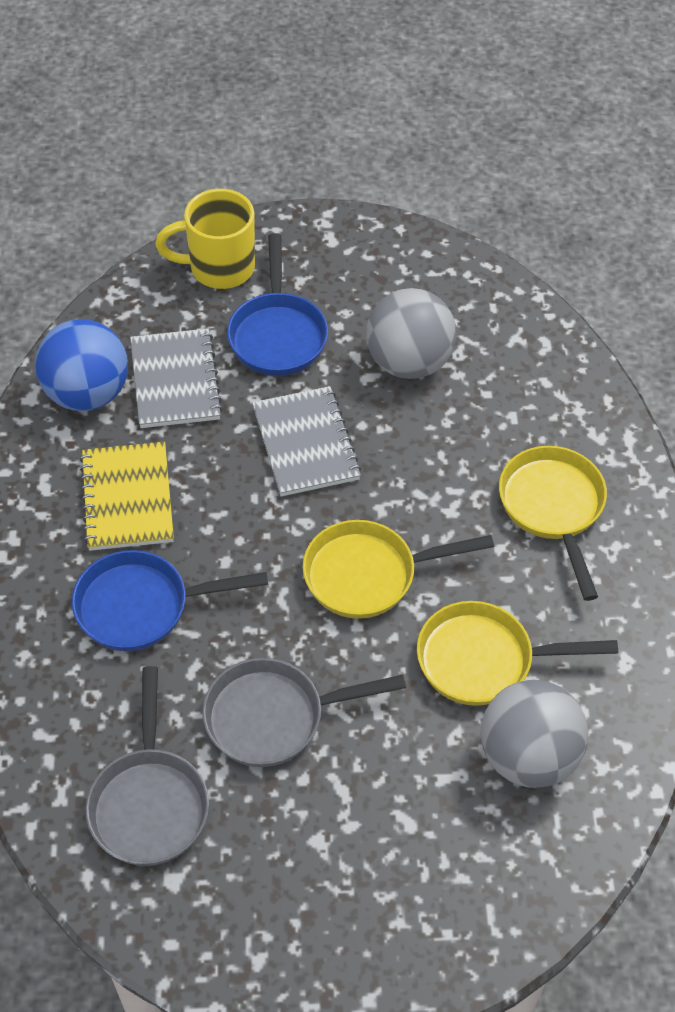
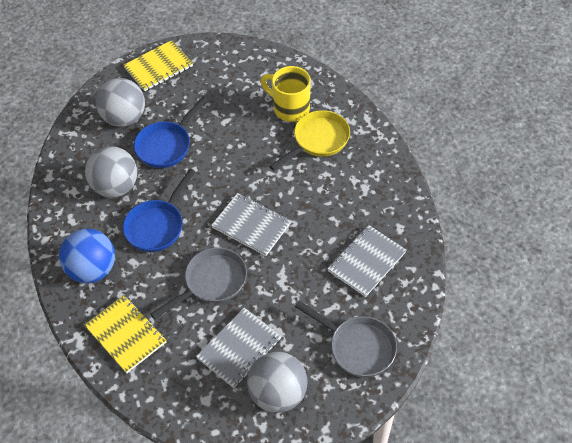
grey ball: [366,288,457,379] [481,680,589,788] = 2 -> [85,146,137,198] [96,78,145,127] [247,352,308,413] = 3
grey notebook: [130,328,223,428] [252,386,361,497] = 2 -> [196,308,281,388] [211,193,291,256] [328,225,407,297] = 3
yellow notebook: [80,442,174,551] = 1 -> [84,295,166,373] [123,40,193,91] = 2
yellow pan: [303,520,494,619] [417,601,618,706] [499,446,607,601] = 3 -> [269,110,350,171] = 1

